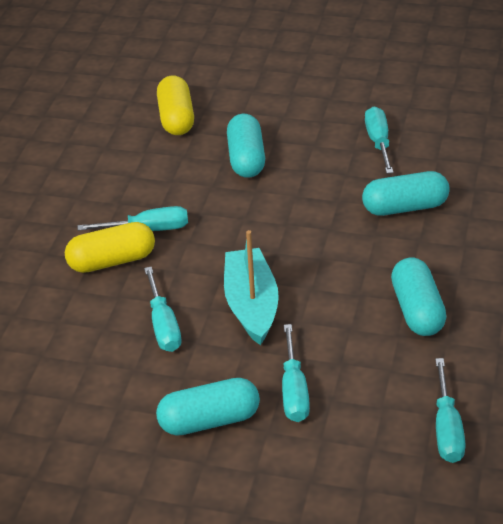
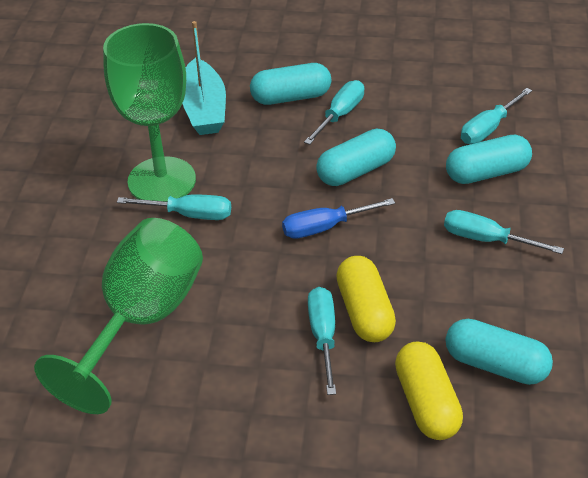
blue screwdriver: none = 0 -> [282,198,395,239] = 1
green goblet: none = 0 -> [34,218,203,414] [103,23,196,202] = 2

